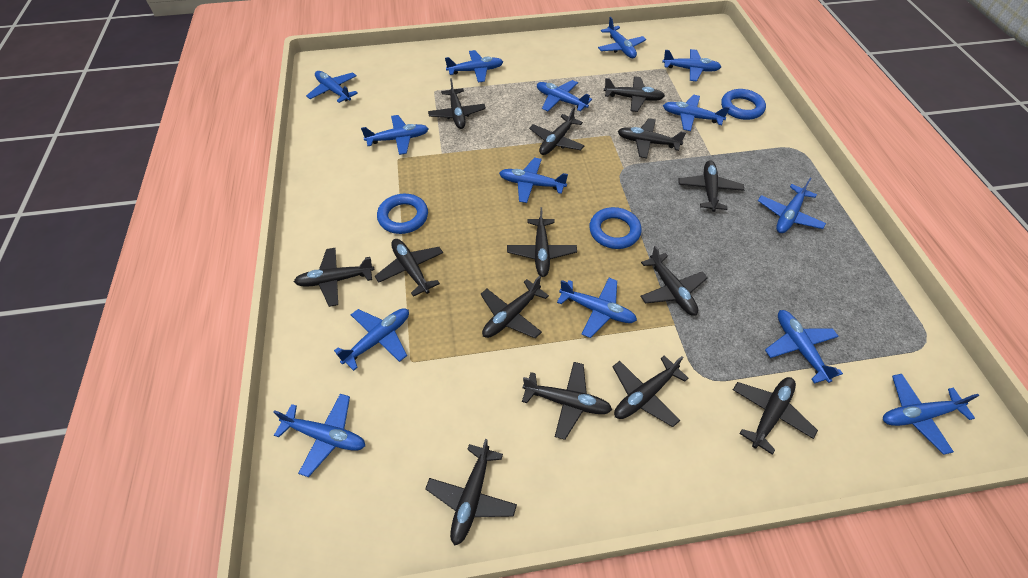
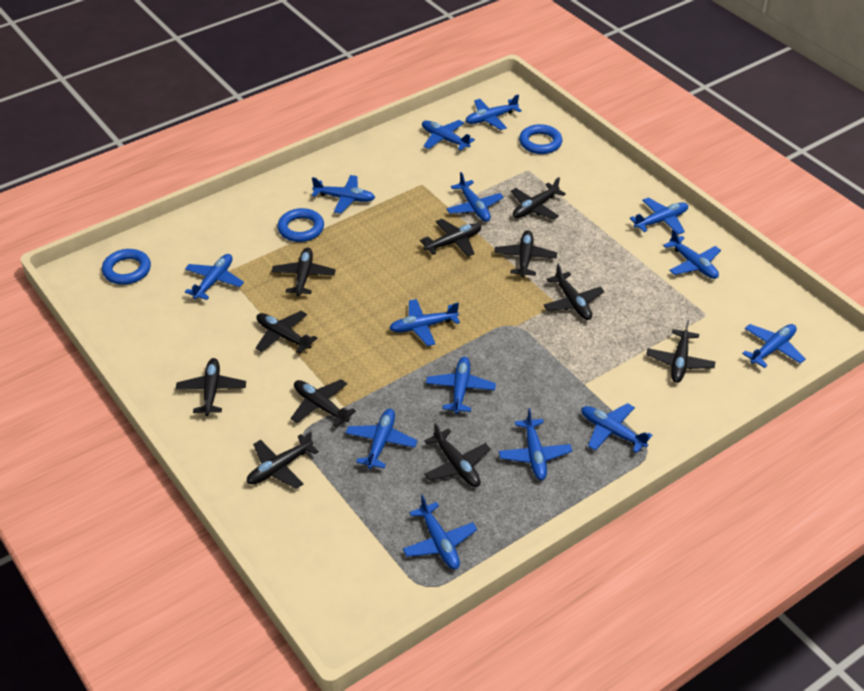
black plane: [294,248,374,307] [375,239,443,297] [425,439,517,546] [428,78,486,129] [480,276,549,339] [507,207,577,277] [522,362,612,440] [529,106,585,155] [604,76,665,112] [612,355,689,427] [618,118,686,158] [640,246,707,316] [678,160,744,212] [733,377,818,455] = 14 -> [176,358,246,416] [247,431,319,489] [256,311,317,354] [272,248,336,296] [291,379,356,427] [420,219,481,257] [424,422,491,487] [494,230,557,277] [511,177,566,220] [543,264,605,320] [646,320,715,383] = 11

